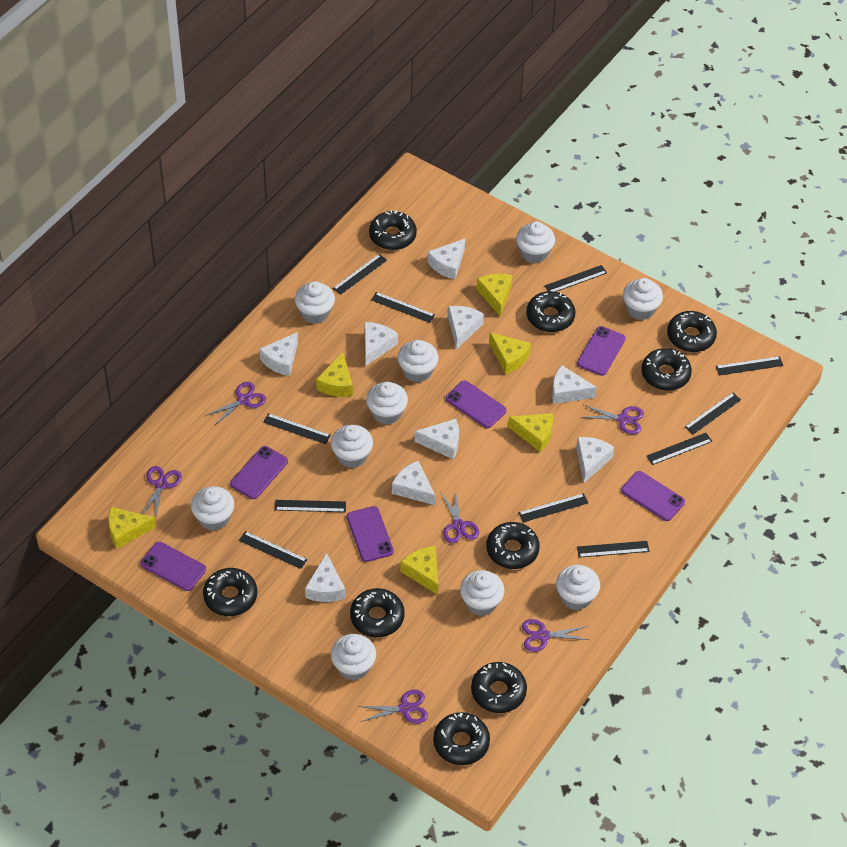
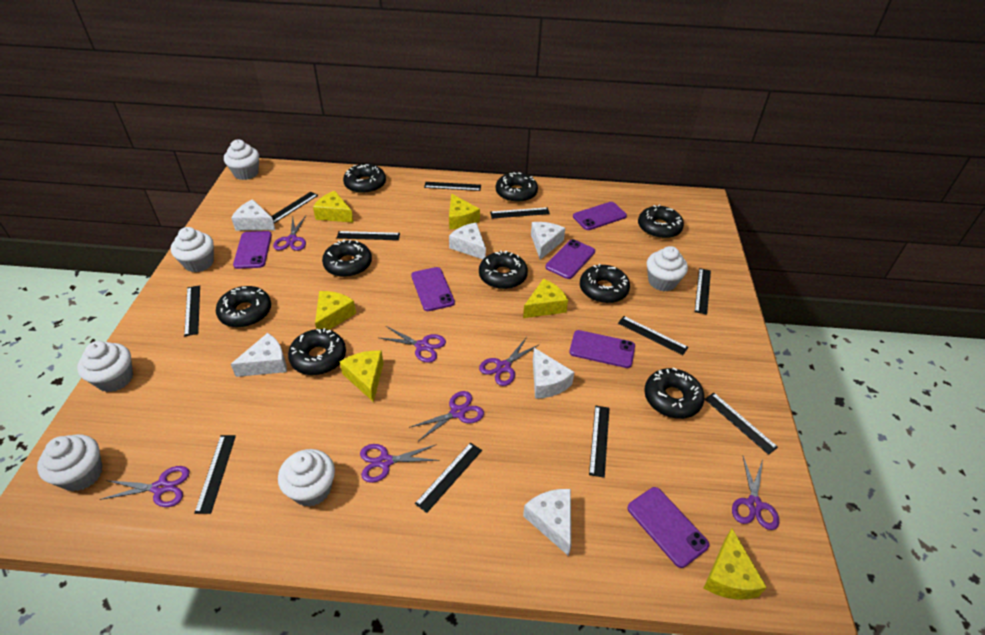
purple scissors: [142,466,182,520] [205,382,266,426] [358,690,428,724] [440,491,479,543] [522,619,589,652] [580,405,644,434] = 6 -> [99,466,190,507] [273,216,306,251] [360,444,439,483] [380,326,446,363] [409,391,484,441] [479,337,540,386] [732,456,779,530] = 7
white cheese: [259,332,298,376] [305,553,345,602] [364,322,398,366] [392,461,435,505] [414,419,459,459] [428,239,465,280] [448,306,484,349] [552,365,597,404] [576,437,614,483] = 9 -> [231,199,275,231] [231,333,287,377] [449,223,486,259] [523,489,571,556] [531,222,565,260] [533,348,574,399] = 6
white cupcake: [191,486,234,531] [295,281,335,324] [331,425,373,468] [331,634,376,681] [366,382,408,425] [398,340,439,382] [460,570,505,616] [516,222,555,263] [556,565,600,610] [623,278,663,320] = 10 -> [37,434,103,491] [77,341,133,392] [171,227,214,272] [224,140,259,180] [278,449,335,507] [647,246,688,291] = 6

